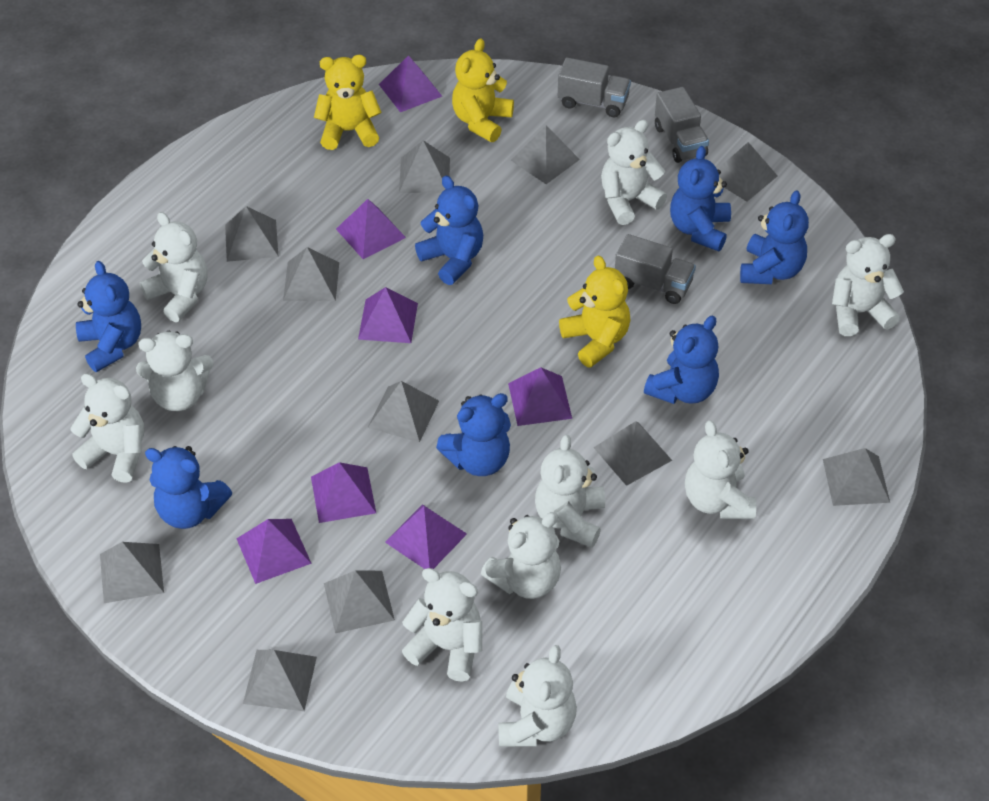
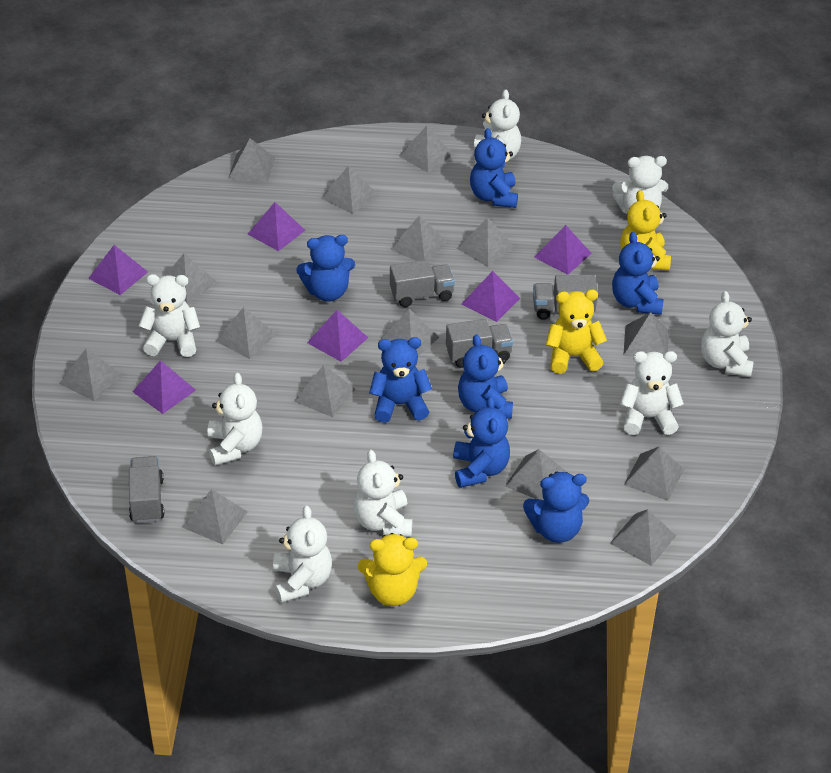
grey pyramid: [100,542,164,603] [225,206,279,262] [243,650,317,711] [283,247,339,301] [324,570,395,633] [368,381,439,442] [399,140,450,193] [511,125,580,184] [593,421,672,486] [717,142,778,202] [823,448,890,506] = 11 -> [59,349,123,401] [165,253,217,304] [182,489,248,544] [216,307,276,359] [228,138,275,183] [294,365,355,417] [321,165,377,214] [378,309,440,356] [390,215,447,261] [399,126,454,173] [457,217,515,267] [505,449,566,500] [610,509,676,566] [623,312,669,357] [624,447,684,501] = 15
grey truck: [558,58,631,117] [615,234,696,304] [655,87,709,163] = 3 -> [129,456,164,523] [390,260,455,307] [446,319,513,368] [533,275,598,320] = 4
purple pyramid: [236,519,312,584] [311,462,376,523] [336,199,406,259] [358,287,418,343] [379,55,442,112] [385,504,467,569] [508,367,572,426] = 7 -> [88,245,148,295] [132,360,196,414] [248,202,305,251] [307,310,368,362] [461,271,520,322] [534,225,592,275] = 6
white teddy bear: [70,373,144,483] [136,331,214,411] [140,212,208,322] [402,568,482,682] [481,512,561,599] [498,645,577,747] [535,435,605,548] [601,120,667,225] [685,420,756,519] [832,234,904,336] = 10 -> [139,274,200,357] [207,373,263,466] [273,505,332,603] [354,450,412,537] [474,89,521,164] [613,156,668,214] [620,351,684,435] [701,291,754,377] = 8

